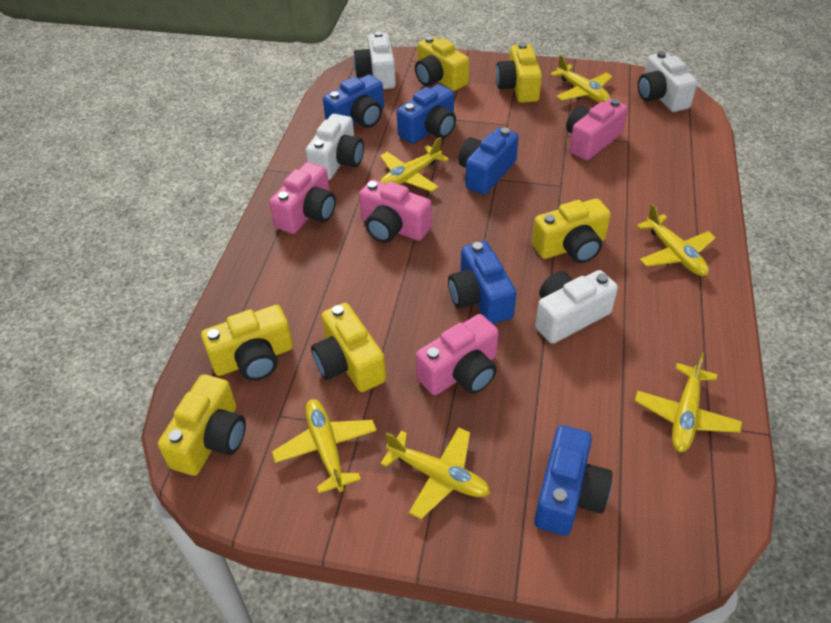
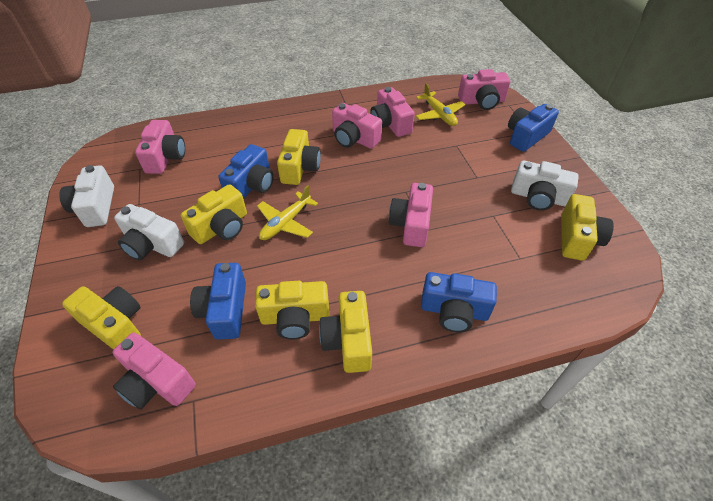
blue camera: [323,74,384,128] [397,84,456,144] [448,241,516,324] [458,127,519,195] [534,425,613,536] = 5 -> [190,263,246,340] [218,144,274,199] [421,272,497,332] [508,104,559,152] = 4
pink camera: [269,162,336,234] [359,180,432,243] [416,314,499,395] [566,99,628,160] = 4 -> [113,333,196,410] [135,120,185,174] [332,103,382,149] [370,87,415,137] [389,183,433,247] [458,69,510,110] = 6
white camera: [306,114,364,180] [353,31,396,89] [535,270,618,344] [638,51,698,112] = 4 -> [59,165,114,227] [114,204,184,260] [511,161,579,211] = 3
yellow plane: [272,399,377,493] [380,137,449,192] [380,427,490,519] [550,55,612,102] [635,353,742,452] [637,204,716,276] = 6 -> [257,185,318,240] [415,83,465,126] = 2

